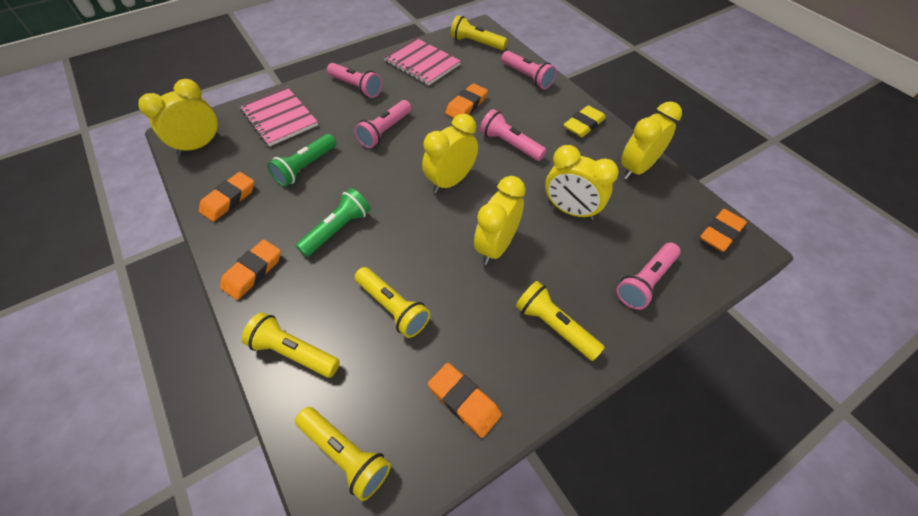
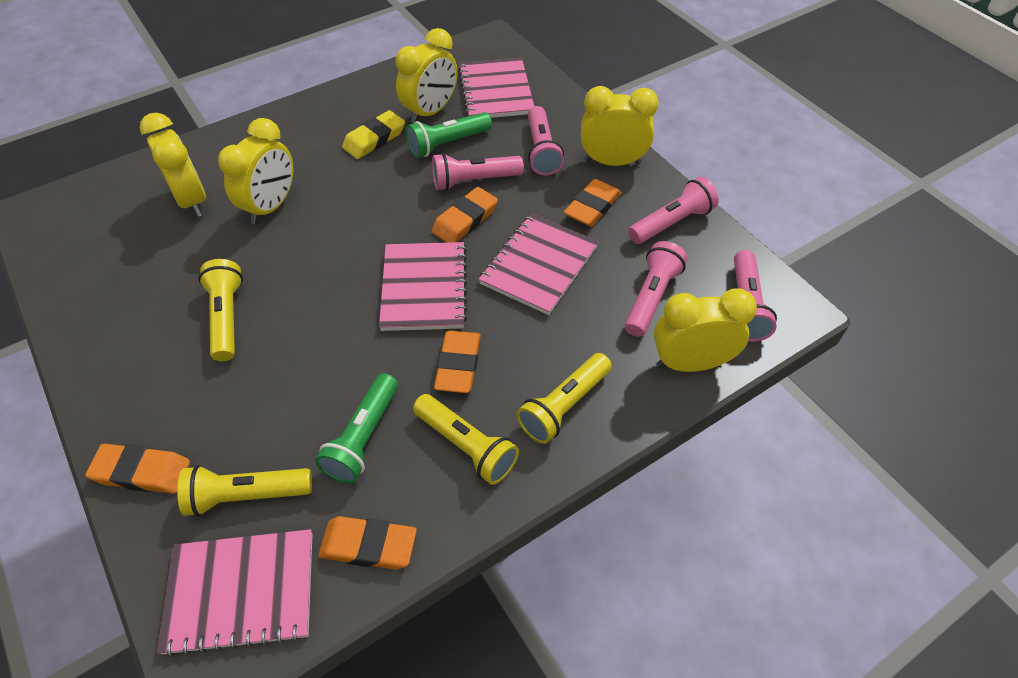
pink notebook: [239,87,318,147] [384,38,461,86] = 2 -> [157,529,312,657] [379,242,467,331] [458,58,534,118] [478,214,599,315] = 4
yellow flashlight: [242,312,340,378] [295,407,391,501] [355,267,430,338] [450,15,507,50] [516,281,605,361] = 5 -> [177,465,312,517] [198,259,243,361] [413,394,519,485] [516,353,612,444] = 4

